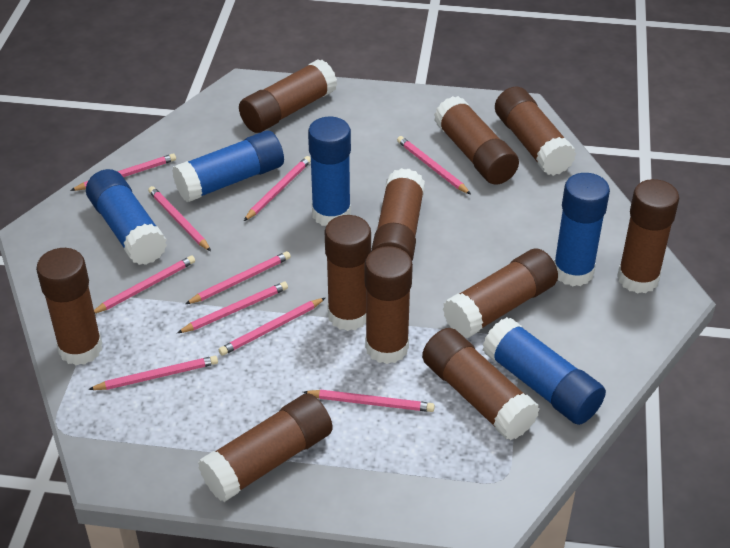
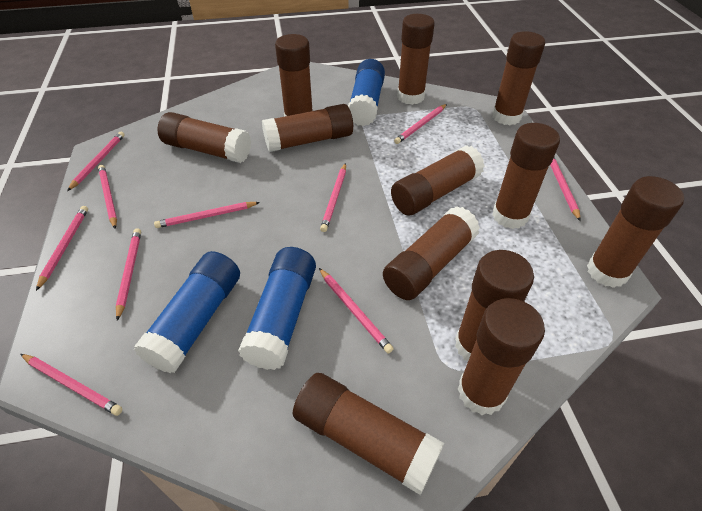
blue glue stick: [86,169,167,265] [172,130,284,202] [308,117,351,226] [483,317,606,425] [554,173,610,286] = 5 -> [134,251,240,373] [238,247,316,370] [348,59,385,126] = 3
brown glue stick: [36,248,103,365] [198,393,333,502] [239,59,337,133] [325,215,371,331] [365,246,413,364] [371,168,425,261] [422,328,540,440] [434,96,519,185] [443,248,558,338] [495,87,576,176] [617,179,679,294] = 11 -> [158,112,251,163] [262,104,353,152] [275,34,313,117] [293,373,444,495] [383,206,480,300] [391,145,485,216] [397,14,435,105] [455,250,534,361] [458,298,545,415] [492,31,545,125] [492,123,560,229] [587,176,684,288] = 12

